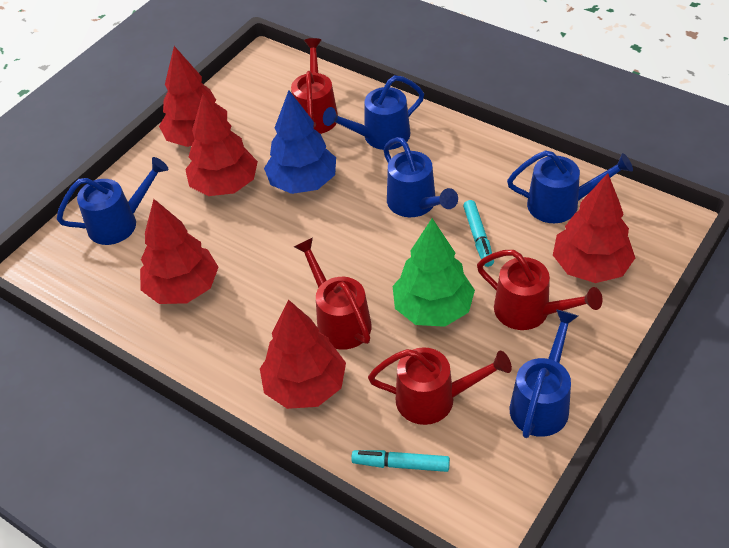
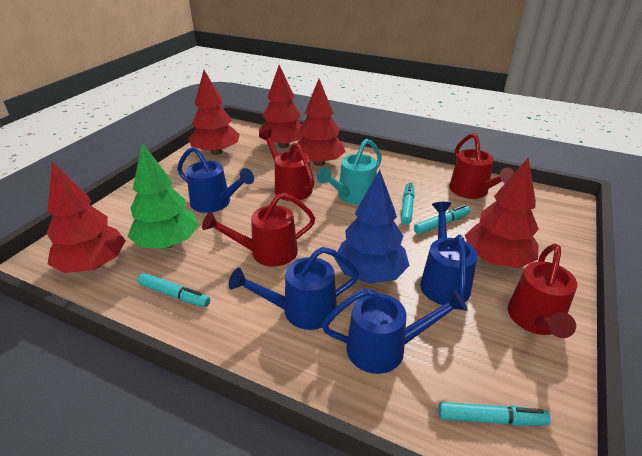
blue watering can: [57,157,168,245] [323,75,424,150] [383,137,458,217] [507,150,633,223] [510,309,578,438] = 5 -> [177,147,254,213] [229,247,359,330] [322,288,468,374] [420,202,478,305] = 4
turquoise marker: [351,450,450,472] [463,200,494,267] = 2 -> [138,273,210,307] [401,182,414,225] [414,205,470,234] [438,402,550,426] = 4
turquoise watering can: none = 0 -> [317,139,382,205] = 1

